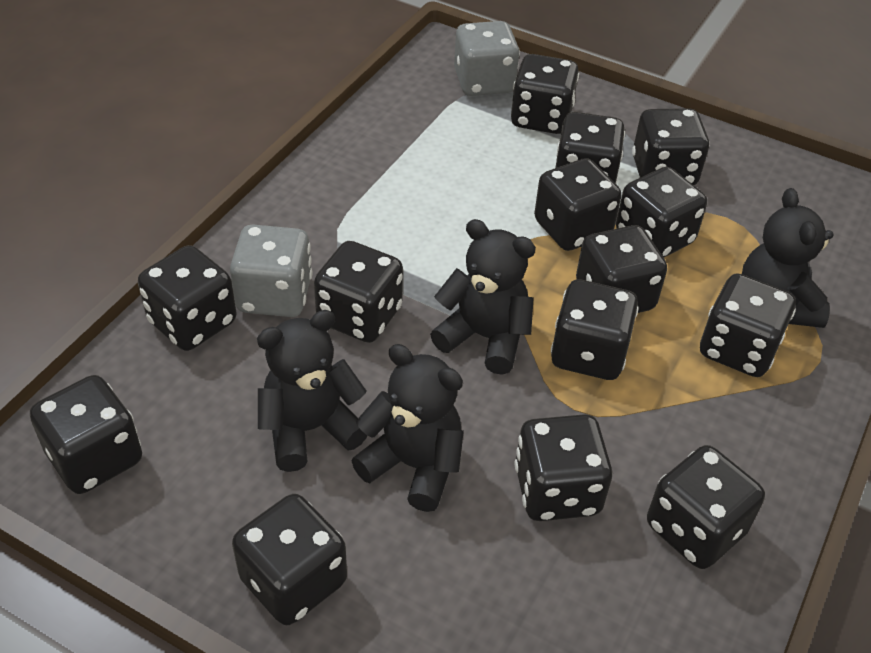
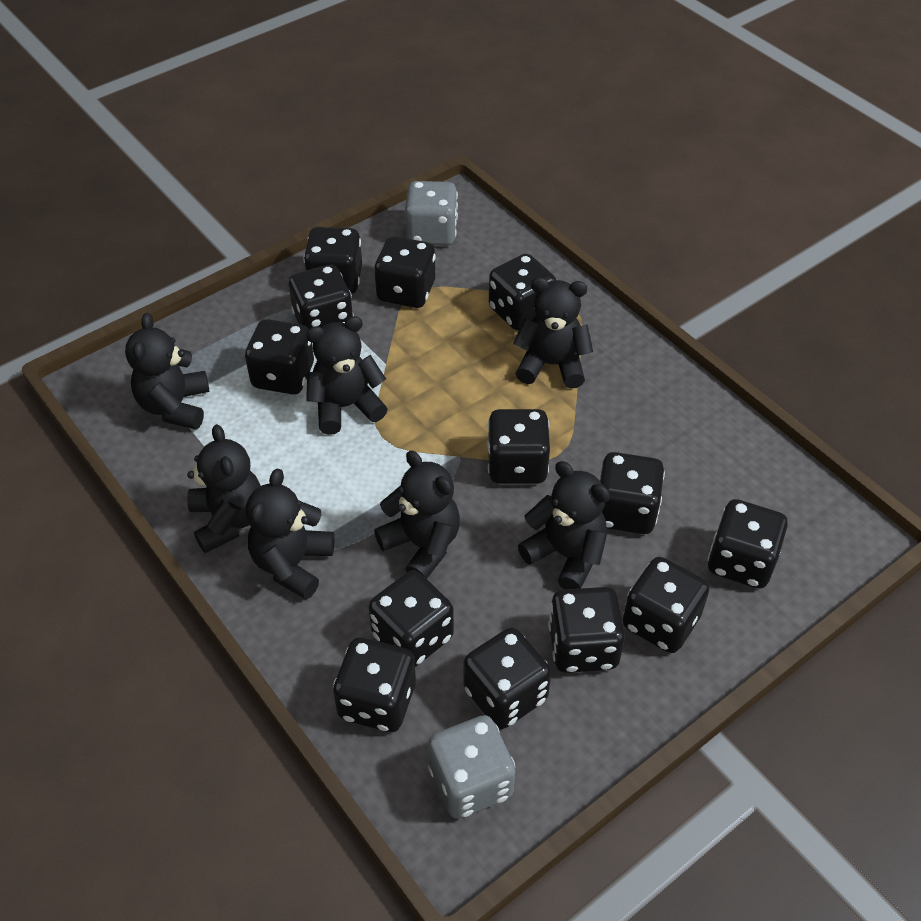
black dice: [30,375,142,494] [138,245,236,351] [232,494,347,625] [314,241,403,343] [511,54,579,134] [515,414,612,521] [534,158,621,251] [551,280,639,380] [555,112,625,184] [576,225,667,313] [616,167,707,258] [632,108,710,185] [647,445,765,569] [700,273,796,377] = 14 -> [245,319,314,395] [289,265,354,329] [303,227,362,294] [333,638,416,732] [369,570,454,667] [374,236,436,308] [463,628,551,729] [487,409,550,484] [489,254,556,331] [548,587,625,673] [600,452,665,534] [623,557,709,653] [708,499,788,589] = 13
black teddy bear: [257,310,368,472] [352,344,464,512] [430,219,536,375] [742,188,834,328] = 4 -> [125,313,209,429] [187,424,261,553] [246,469,335,599] [306,316,388,435] [374,450,460,579] [513,277,593,389] [518,461,610,590] = 7

